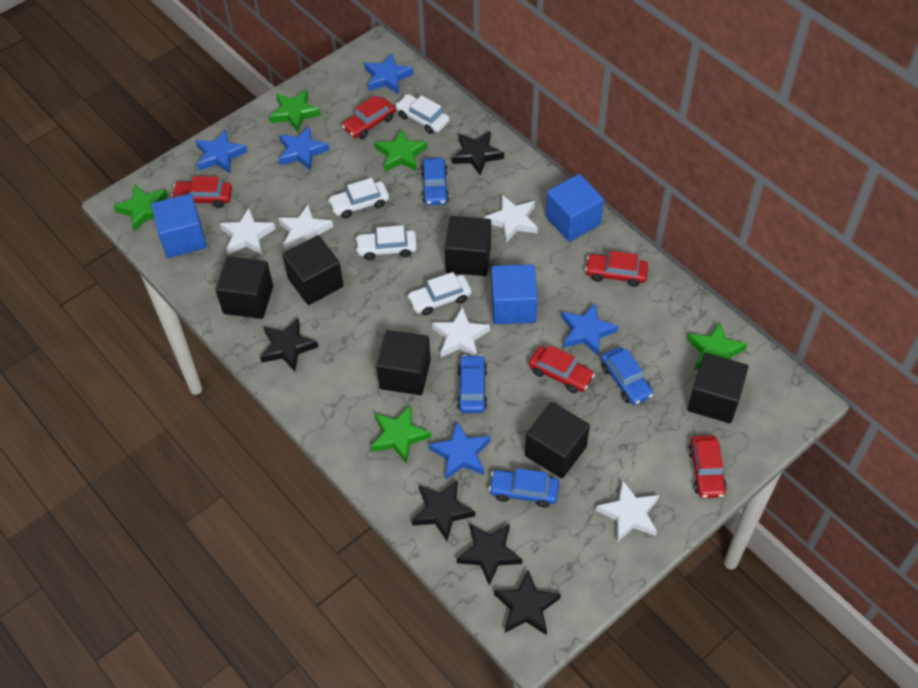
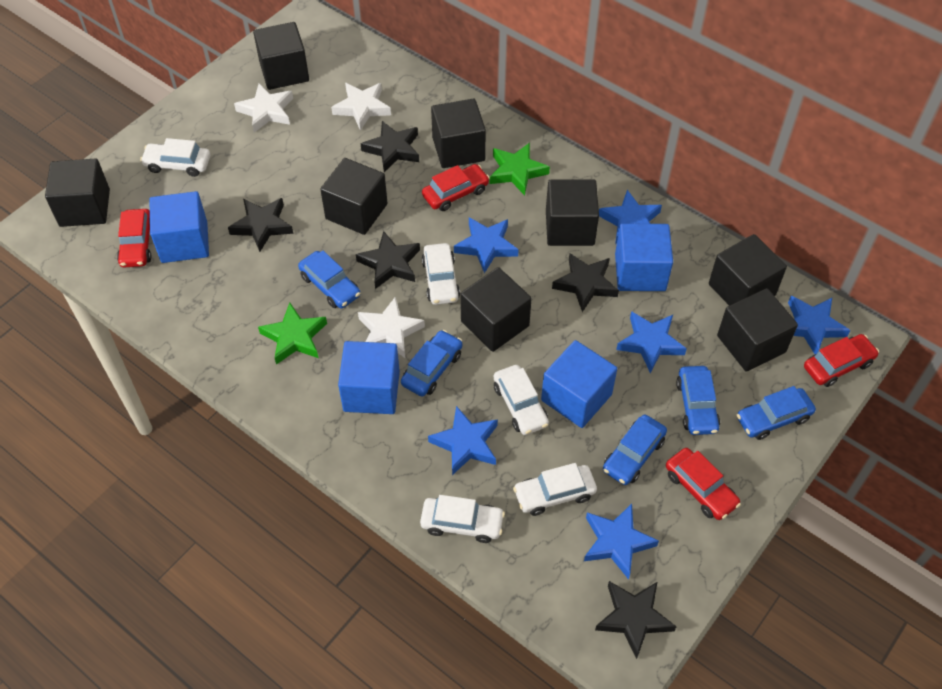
black cube: [215,256,273,319] [283,235,344,305] [376,330,431,395] [445,216,491,276] [525,402,590,478] [688,353,748,423] = 6 -> [45,159,110,227] [253,22,309,90] [320,158,387,235] [431,99,486,168] [461,267,532,352] [546,180,599,246] [709,234,787,306] [717,288,798,372] = 8
blue car: [421,158,449,205] [457,355,487,413] [489,468,559,508] [601,347,653,405] = 4 -> [298,251,361,308] [401,330,462,397] [603,415,667,485] [676,366,720,435] [737,386,816,440] = 5
blue cube: [151,194,207,258] [491,264,538,324] [546,174,604,242] = 3 -> [150,191,209,263] [338,341,400,414] [541,340,617,428] [615,223,673,291] = 4
blue star: [195,129,248,173] [279,126,329,171] [364,53,414,94] [429,421,490,480] [561,303,618,356] = 5 -> [428,406,498,475] [454,217,519,273] [584,504,659,580] [599,190,662,244] [616,311,687,373] [788,296,851,354] = 6
green star: [113,184,168,231] [269,89,321,132] [371,406,431,464] [375,128,428,172] [687,322,747,370] = 5 -> [258,303,327,365] [490,143,550,195] = 2
red car: [171,176,232,208] [342,95,396,139] [529,345,595,393] [585,251,648,287] [688,435,727,498] = 5 -> [117,209,151,267] [422,164,490,211] [666,448,741,520] [804,334,879,387] = 4
white car: [328,178,389,218] [356,225,417,260] [395,94,449,134] [407,272,471,315] = 4 -> [140,138,210,177] [420,495,505,543] [422,243,460,305] [494,365,549,435] [513,463,597,516] = 5
white star: [220,208,275,255] [278,205,333,250] [432,307,490,357] [484,195,538,243] [596,480,659,542] = 5 -> [234,84,293,133] [331,83,391,131] [358,297,425,358] = 3

